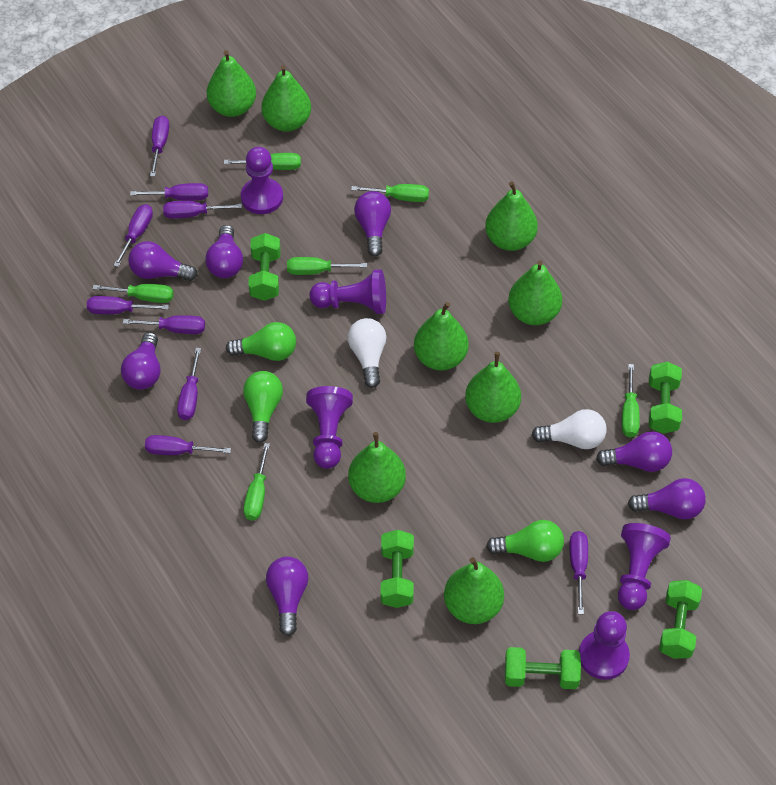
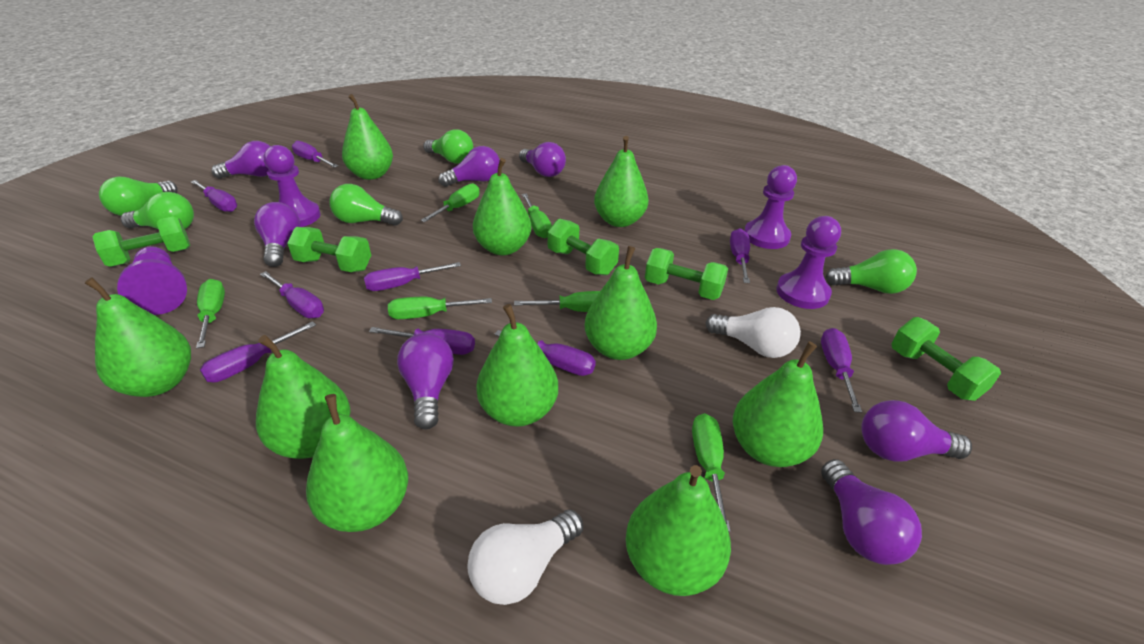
green light bulb: [226,322,296,361] [243,371,283,443] [486,520,564,562] = 3 -> [99,176,178,216] [120,192,194,230] [329,184,403,226] [423,129,473,164] [825,249,917,294] = 5
green pear: [207,50,256,117] [261,65,311,132] [348,432,406,503] [414,302,468,371] [444,557,504,624] [465,352,521,423] [485,181,538,251] [508,260,562,325] = 8 -> [85,277,191,397] [256,335,351,459] [306,394,408,532] [342,94,393,180] [473,158,531,255] [476,304,558,427] [585,246,657,360] [594,136,648,227] [626,465,731,596] [733,342,823,467] = 10
purple pawn: [241,147,283,214] [306,386,353,469] [310,269,386,314] [579,611,630,680] [618,523,671,610] = 5 -> [117,246,187,315] [264,145,321,227] [744,165,797,249] [776,216,841,309] = 4

